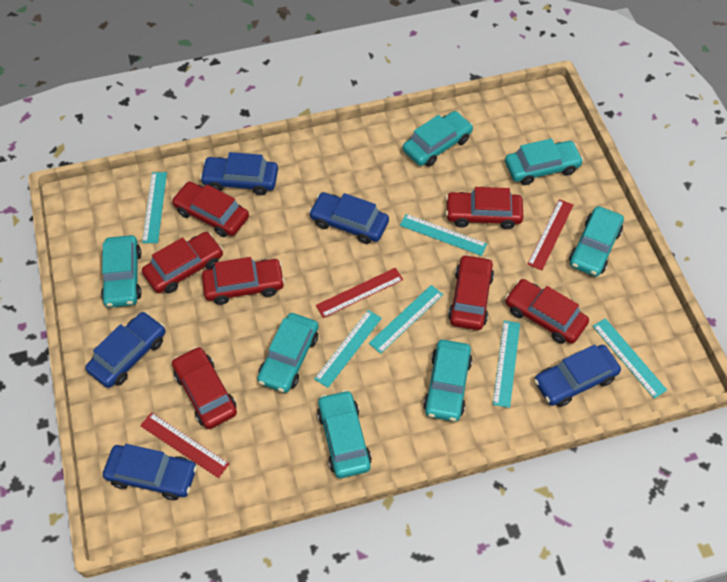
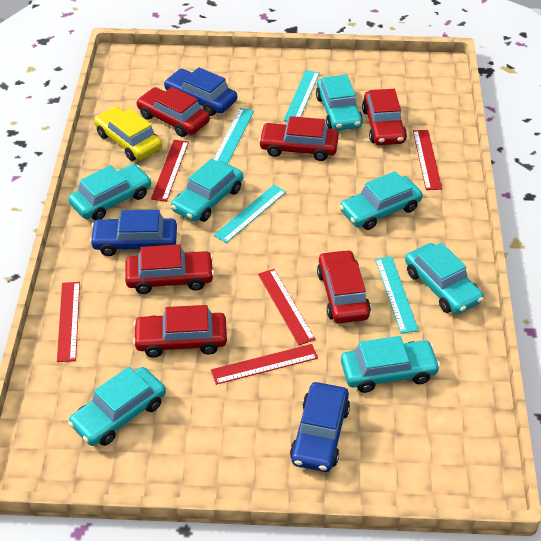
blue car: [85,312,166,388] [103,444,197,500] [200,152,278,195] [309,192,389,244] [534,345,621,407] = 5 -> [90,210,177,256] [164,67,237,116] [290,382,350,472] = 3
red car: [142,232,223,294] [172,181,249,237] [172,347,237,429] [202,257,285,305] [446,187,524,229] [448,254,494,330] [505,279,589,344] = 7 -> [125,244,214,294] [133,305,227,358] [136,87,210,137] [258,116,339,161] [317,250,371,323] [362,89,407,145] = 6
red ruler: [140,412,229,478] [316,268,403,318] [527,199,573,270] = 3 -> [57,282,80,362] [151,140,189,202] [211,344,318,385] [258,269,316,345] [413,130,442,190] = 5
turquoise ruler: [142,172,167,243] [314,310,382,388] [369,285,443,354] [400,214,487,256] [493,320,520,408] [593,318,667,399] = 6 -> [214,108,254,164] [214,185,286,243] [283,70,320,122] [375,256,419,334] = 4
yellow car: none = 0 -> [94,107,162,161] = 1

